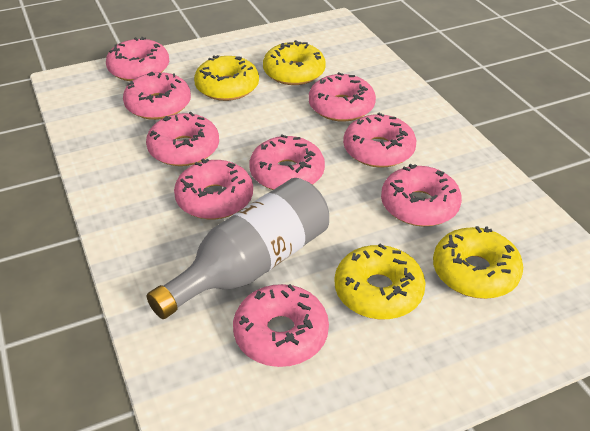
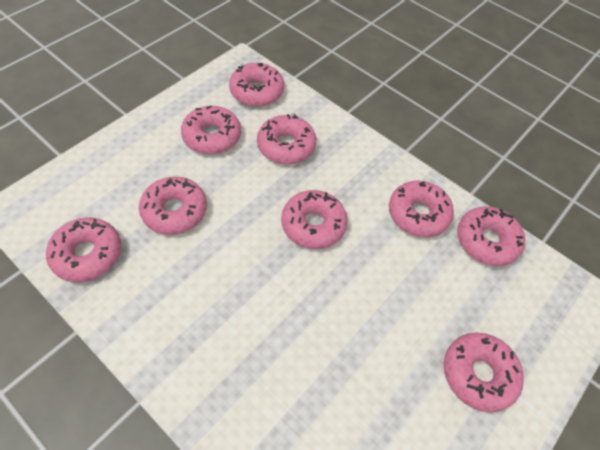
grey bottle: [147,178,329,319] = 1 -> none = 0
yellow donut: [194,55,259,101] [263,40,326,85] [335,244,425,319] [433,226,523,299] = 4 -> none = 0

